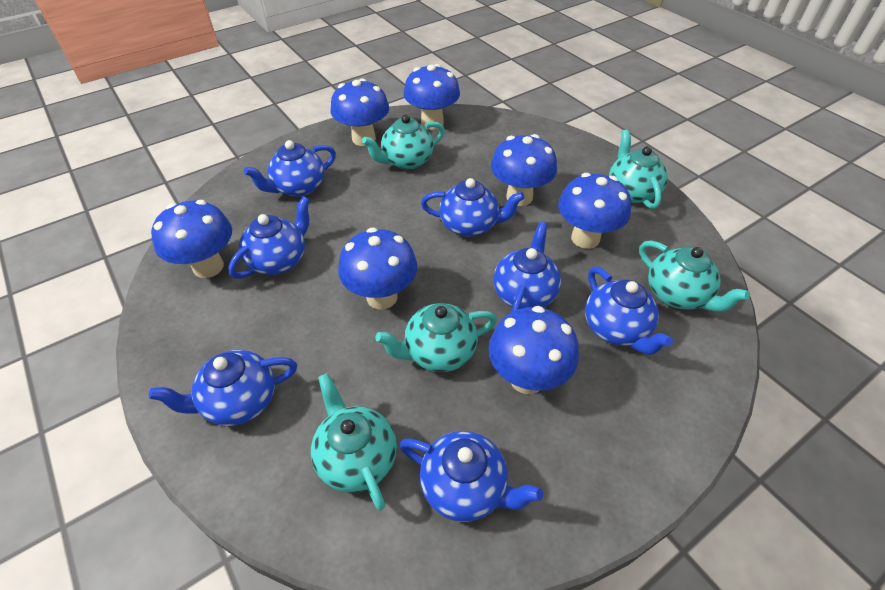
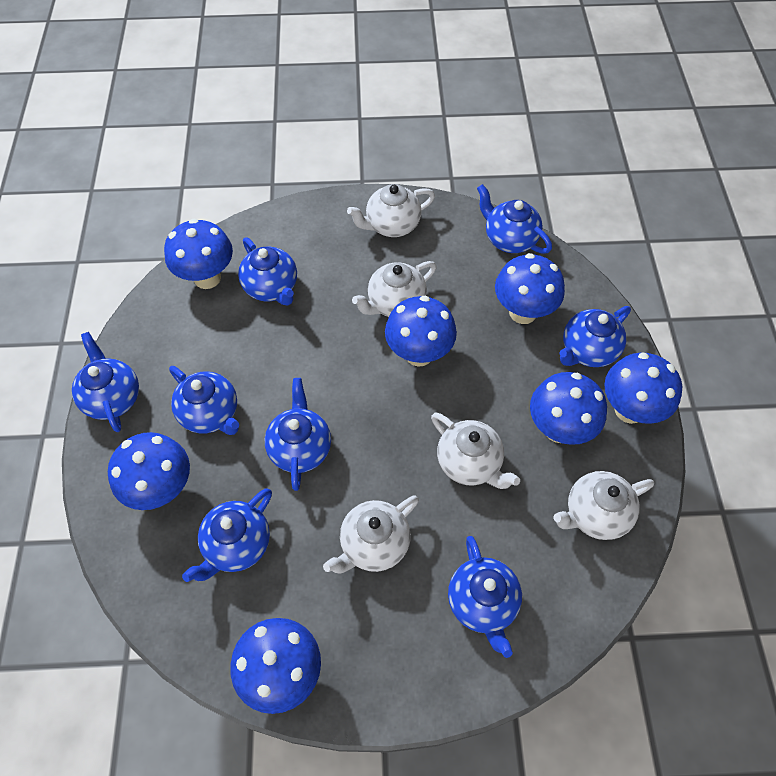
blue teapot: [149,350,297,426] [228,196,310,279] [244,140,336,197] [399,431,543,522] [421,178,525,237] [493,222,561,312] [585,267,673,355] = 7 -> [72,332,139,432] [169,366,239,435] [182,488,272,582] [238,237,297,306] [264,378,331,491] [448,536,522,658] [477,184,552,254] [560,306,631,367] = 8
turquoise teapot: [311,373,397,510] [362,114,445,170] [375,303,497,372] [609,130,668,209] [639,240,750,312] = 5 -> none = 0
white teapot: none = 0 -> [323,495,419,574] [347,184,435,237] [352,261,437,317] [431,413,520,489] [554,471,654,540] = 5

